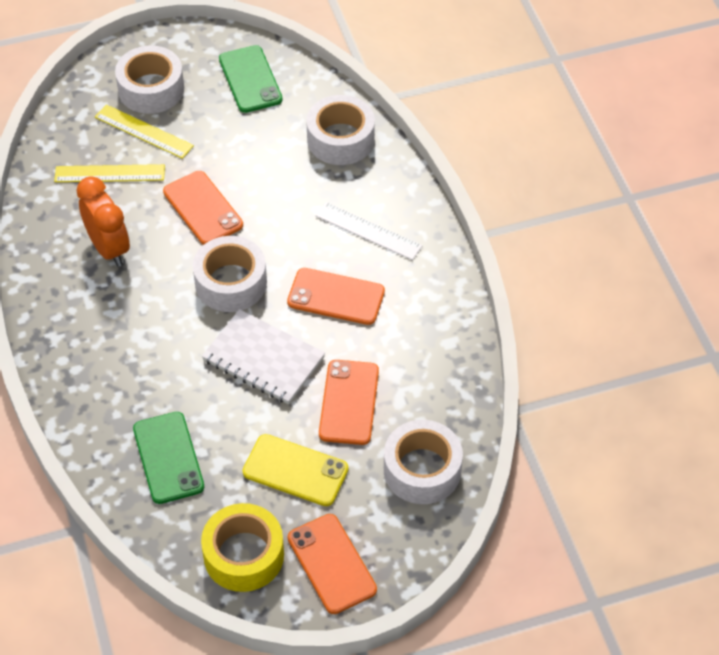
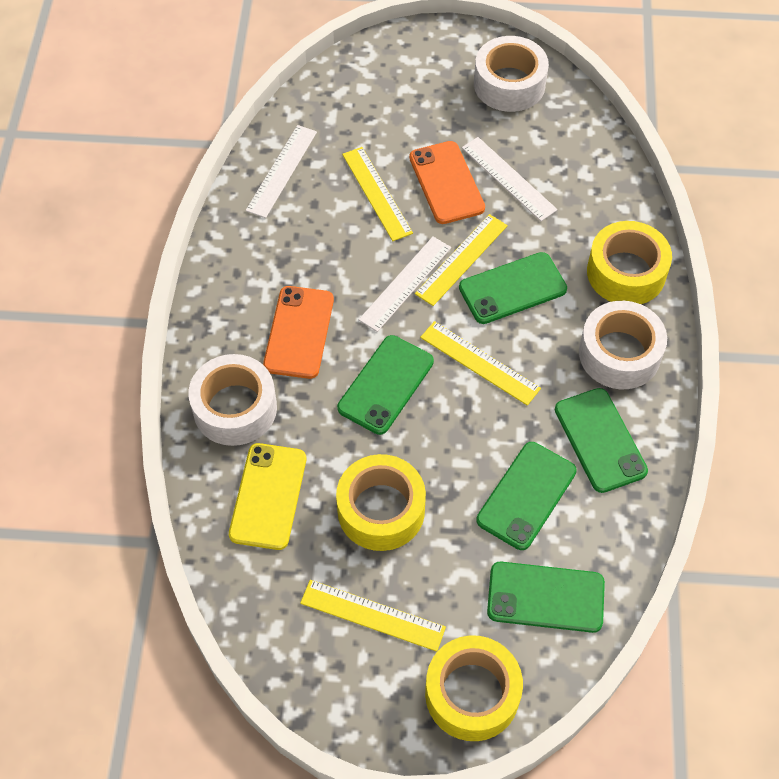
green phone: [133,412,204,504] [219,45,282,113] = 2 -> [337,335,434,435] [459,252,567,324] [476,442,577,550] [487,562,605,633] [555,388,648,493] = 5
orange clock: [76,176,130,267] = 1 -> none = 0
orange phone: [163,171,243,245] [287,268,385,325] [288,514,377,614] [319,360,379,445] = 4 -> [263,286,334,379] [409,141,485,224] = 2
white notebook: [202,309,325,404] = 1 -> none = 0
white ruler: [315,202,423,260] = 1 -> [245,125,317,218] [359,237,451,332] [462,137,558,221] = 3
white tape: [115,46,184,114] [193,236,267,312] [307,95,375,165] [384,420,463,504] = 4 -> [188,354,277,446] [474,36,549,112] [579,301,667,389] = 3
yellow ruler: [54,164,165,182] [95,104,194,159] = 2 -> [300,580,446,652] [342,147,413,241] [415,214,508,306] [420,321,541,406] = 4
yellow tape: [201,503,284,592] = 1 -> [336,454,426,551] [425,635,523,741] [587,221,672,304] = 3

